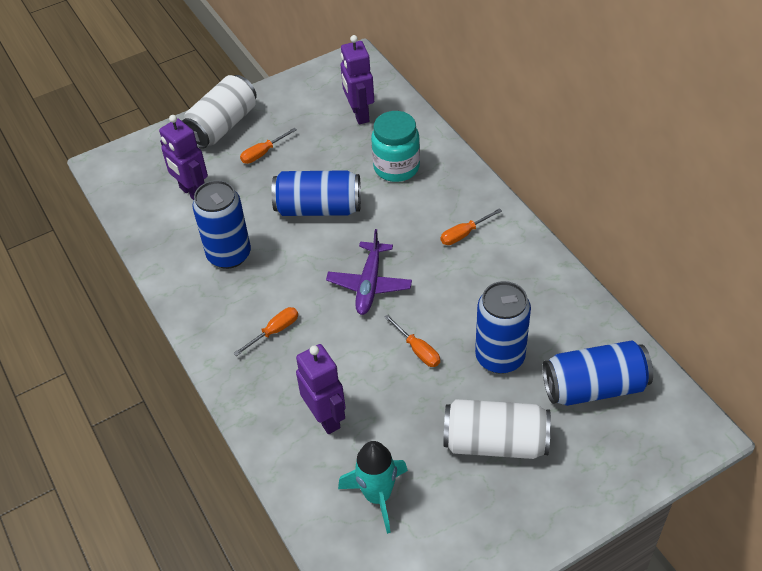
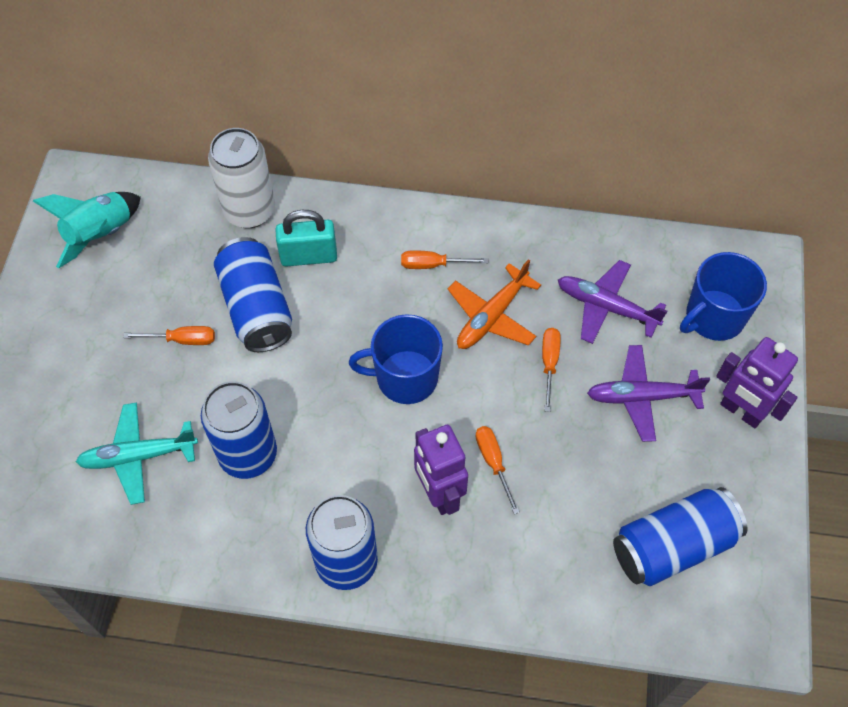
blue mug: none = 0 -> [349,314,443,404] [680,252,767,341] = 2
orange plane: none = 0 -> [448,259,541,349] = 1
purple plane: [326,229,412,315] = 1 -> [558,260,667,344] [587,345,710,442] = 2
purple robot: [159,115,208,200] [296,344,346,434] [341,35,374,124] = 3 -> [414,425,468,515] [716,337,798,428] = 2
turquoise jar: [371,111,420,182] = 1 -> none = 0
turquoise padlock: none = 0 -> [275,210,337,267] = 1
turquoise plane: none = 0 -> [76,402,198,505] = 1
white can: [182,75,257,149] [443,399,551,459] = 2 -> [208,128,275,228] = 1

